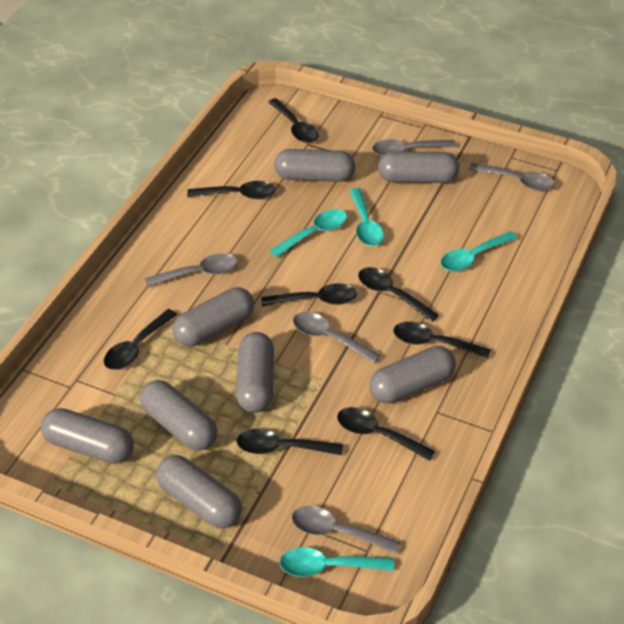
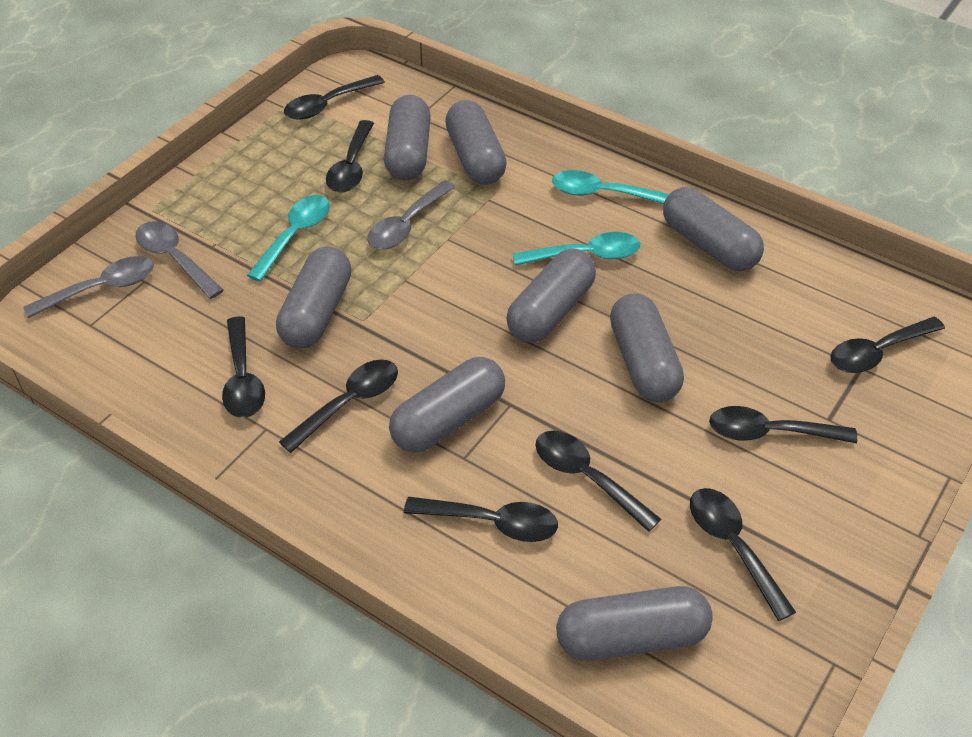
black spoon: [104,309,177,370] [187,181,276,199] [237,429,343,455] [261,283,357,306] [268,98,319,143] [337,407,435,461] [358,267,439,322] [393,322,491,359] = 8 -> [222,316,265,418] [279,359,398,453] [284,75,385,120] [326,120,374,192] [404,497,558,542] [535,431,661,532] [690,488,796,621] [709,406,857,443] [830,317,945,373] = 9
grey spoon: [145,253,237,287] [292,506,401,554] [293,312,381,364] [372,139,456,156] [469,163,554,191] = 5 -> [23,256,154,318] [135,221,224,299] [367,180,455,249] = 3
turquoise spoon: [269,209,347,257] [280,547,394,577] [349,188,384,246] [441,231,517,271] = 4 -> [247,195,330,282] [513,232,640,266] [552,170,669,204] = 3

